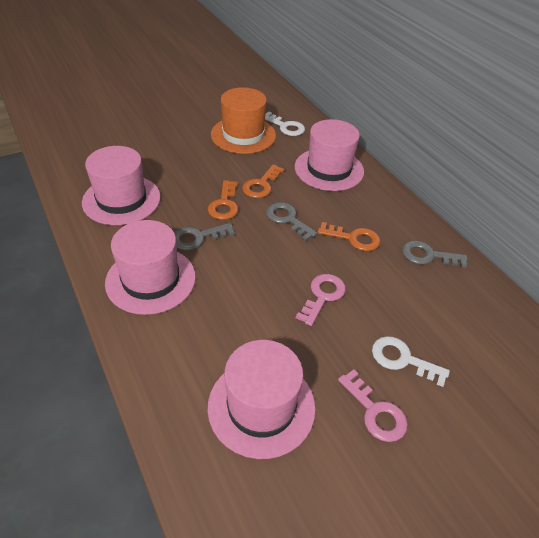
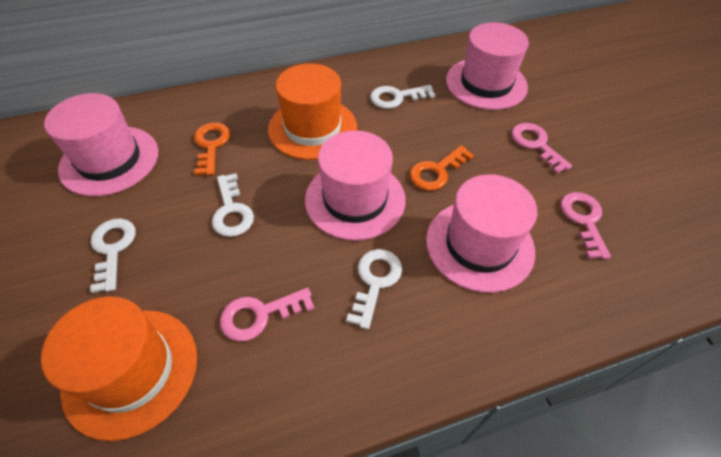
grey key: [174,223,235,250] [266,202,318,241] [402,240,468,268] = 3 -> none = 0
orange hat: [211,87,276,154] = 1 -> [41,296,197,441] [268,63,357,160] = 2
orange key: [208,180,238,220] [242,164,284,198] [318,222,381,251] = 3 -> [194,123,230,175] [410,145,474,191] = 2
pink key: [296,274,346,326] [338,369,408,442] = 2 -> [220,288,315,342] [512,123,572,173] [561,192,611,259] = 3
white key: [265,112,305,136] [372,336,450,387] = 2 -> [90,218,136,293] [212,173,254,237] [346,249,402,329] [370,85,435,109] = 4

